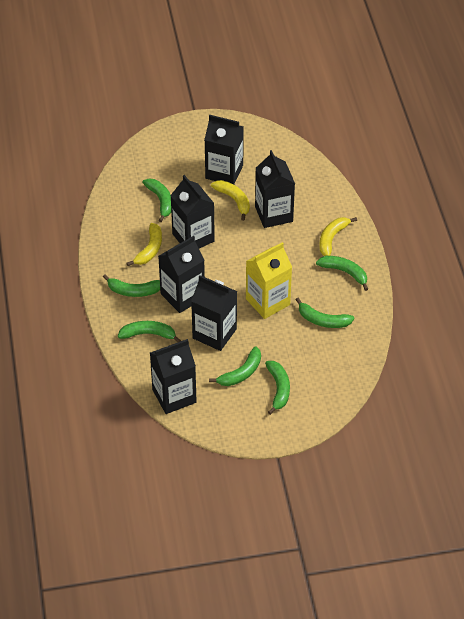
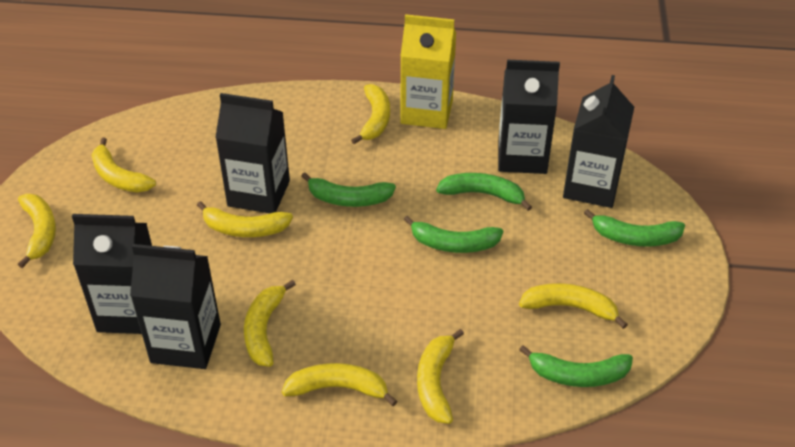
black carton: [150,339,197,414] [158,236,205,313] [170,175,215,248] [191,275,237,351] [204,115,244,184] [255,150,295,228] = 6 -> [72,214,152,334] [130,244,221,369] [215,93,290,213] [498,60,560,174] [563,75,634,208] = 5
green banana: [103,274,160,297] [118,321,181,342] [142,178,171,222] [209,346,261,386] [265,361,290,415] [296,298,354,328] [316,256,368,291] = 7 -> [301,173,396,207] [404,215,503,253] [436,173,532,211] [519,345,633,387] [584,209,685,247] = 5
yellow banana: [126,223,162,266] [211,180,250,221] [319,217,357,256] = 3 -> [18,194,56,268] [92,138,156,193] [197,201,293,237] [244,280,296,367] [282,363,398,406] [351,84,390,144] [417,329,464,424] [519,283,628,329] = 8

